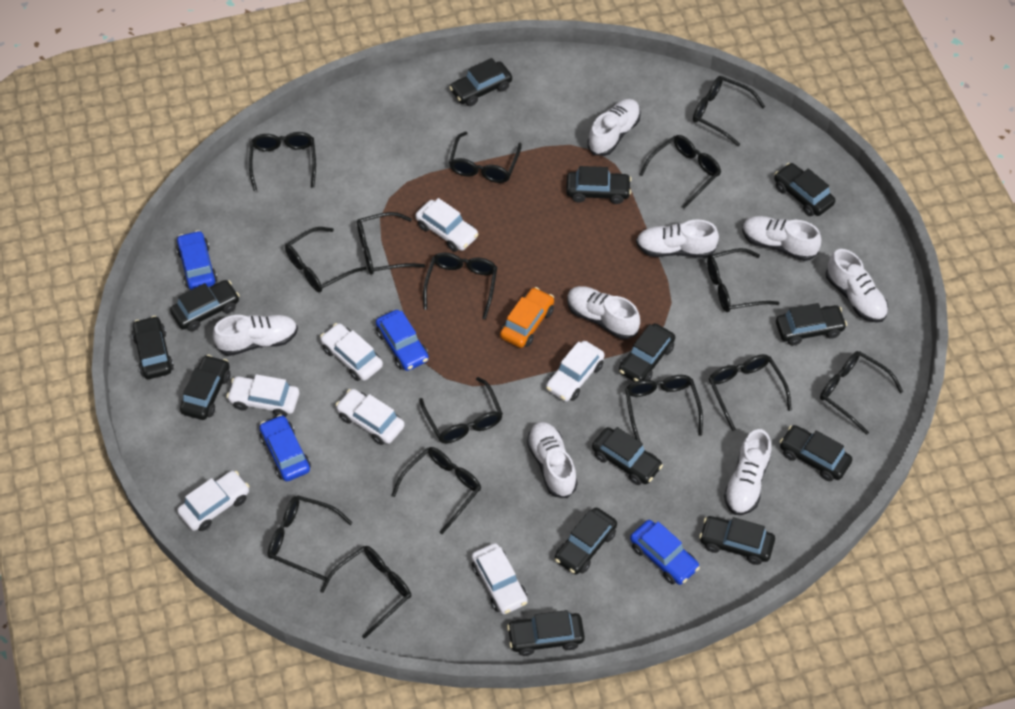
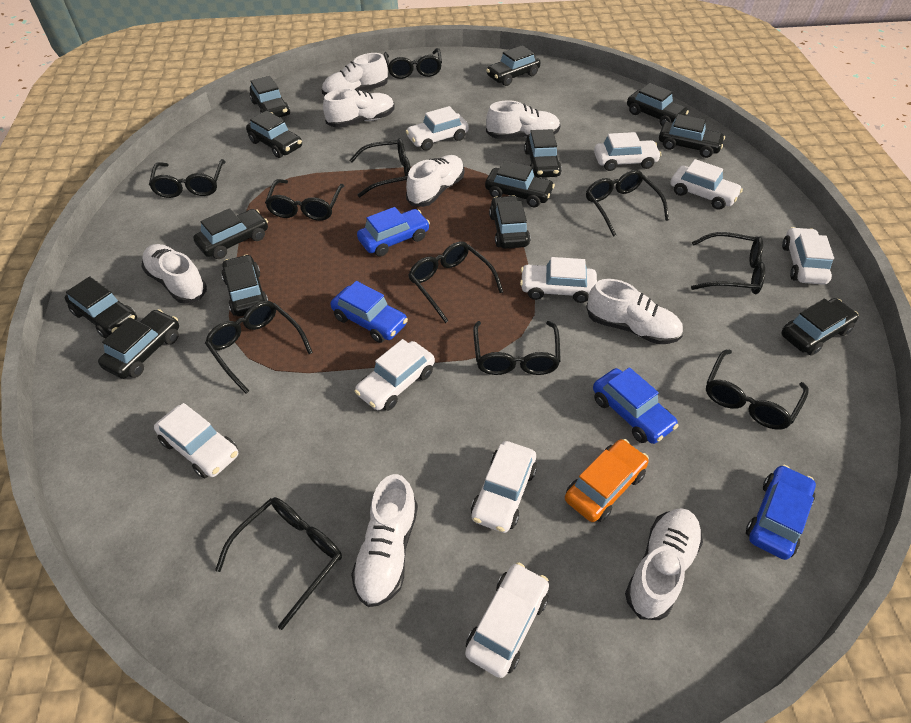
black glasses: [249,132,316,191] [268,495,352,581] [285,227,366,293] [320,546,411,639] [357,212,425,275] [391,447,481,534] [419,377,503,443] [423,252,497,319] [449,132,522,183] [625,375,703,442] [639,135,721,209] [693,76,765,146] [707,248,779,312] [708,354,792,431] [820,351,903,435] = 15 -> [149,159,225,198] [205,301,313,394] [215,497,342,630] [265,179,344,221] [349,138,411,197] [384,48,442,79] [408,241,503,323] [473,321,561,375] [586,170,669,237] [691,232,765,294] [706,350,809,429] = 11
white car: [177,471,250,531] [226,374,299,417] [320,323,383,381] [336,389,405,445] [415,198,479,252] [472,543,528,614] [546,341,605,401] = 7 -> [154,403,238,478] [354,339,435,411] [406,106,469,151] [465,562,549,678] [471,441,537,533] [520,257,597,303] [594,132,661,171] [671,159,743,210] [782,227,834,285] = 9

